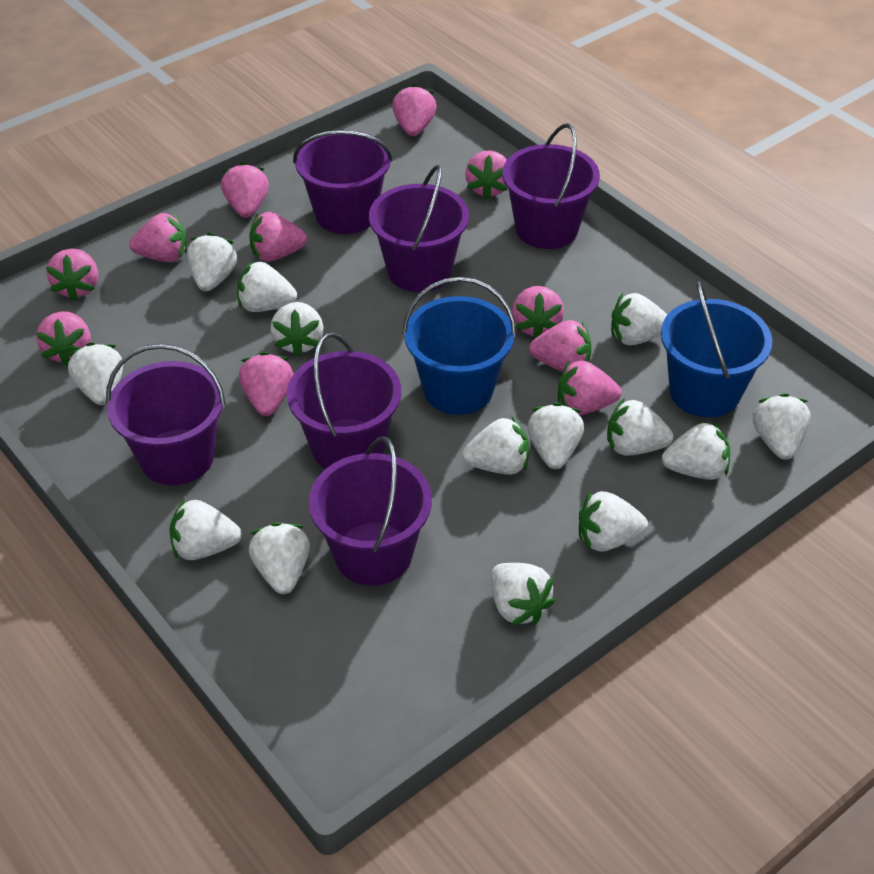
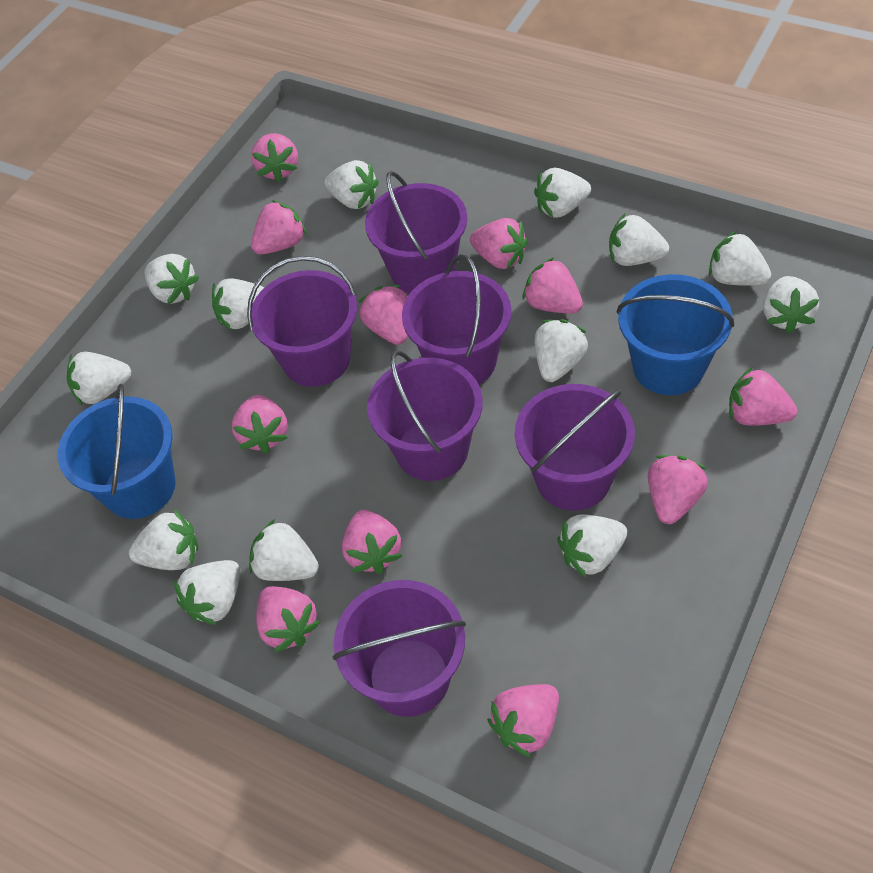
white strawberry: [68,342,123,405] [169,499,242,560] [187,233,237,291] [237,261,297,312] [249,522,310,594] [271,302,324,357] [462,416,529,474] [491,563,556,626] [527,403,584,469] [579,491,648,552] [607,398,673,456] [611,293,667,345] [662,421,730,480] [753,393,811,460] = 14 -> [67,352,131,405] [129,509,199,570] [144,254,199,304] [174,560,241,625] [212,278,265,330] [249,519,319,581] [324,160,379,209] [534,168,591,218] [535,319,588,382] [557,514,627,577] [609,214,669,266] [709,231,771,286] [763,276,819,334] = 13

